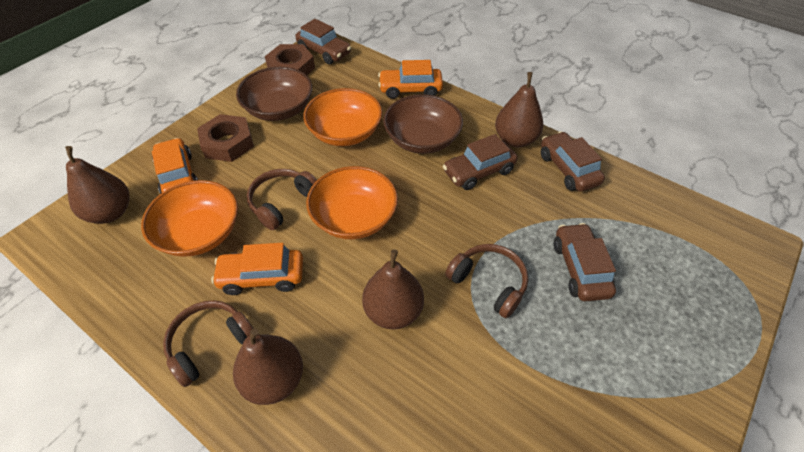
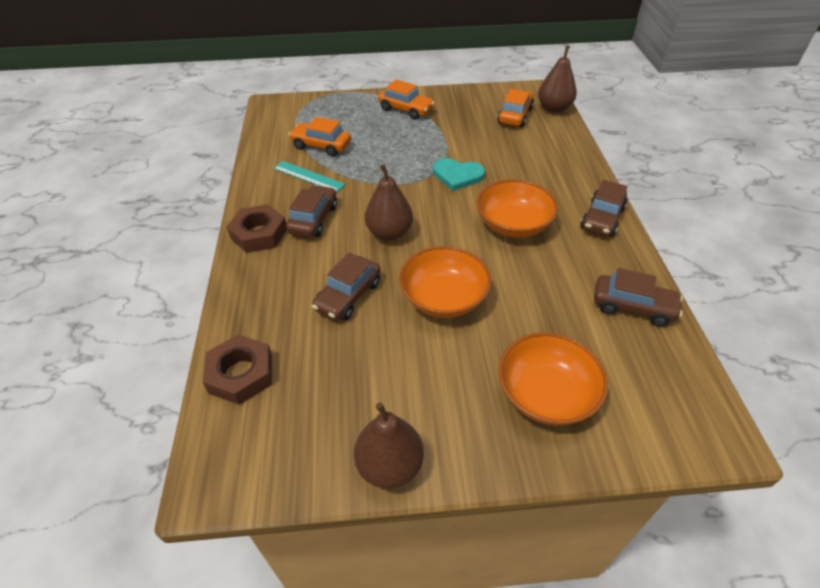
brown bowl: [236,67,312,121] [383,94,463,154] = 2 -> none = 0
brown headphones: [163,300,253,387] [247,169,317,230] [445,244,528,318] = 3 -> none = 0
brown pear: [65,146,130,224] [233,328,303,405] [362,249,424,329] [495,72,544,147] = 4 -> [354,402,424,489] [365,164,413,241] [538,46,577,113] = 3
turquoise heart: none = 0 -> [433,158,485,191] = 1
turquoise ruler: none = 0 -> [273,161,345,193] = 1

